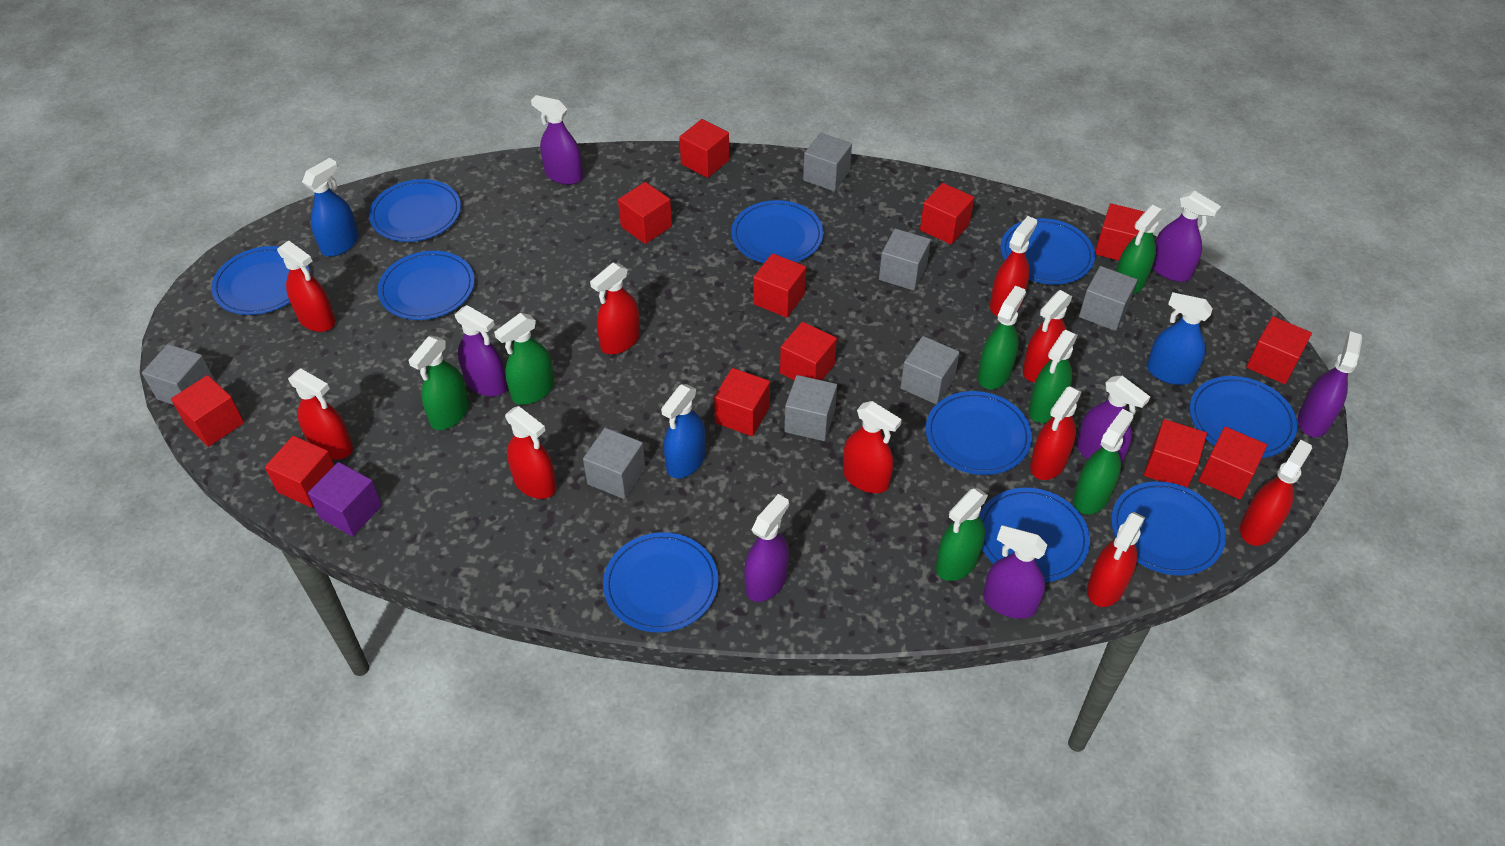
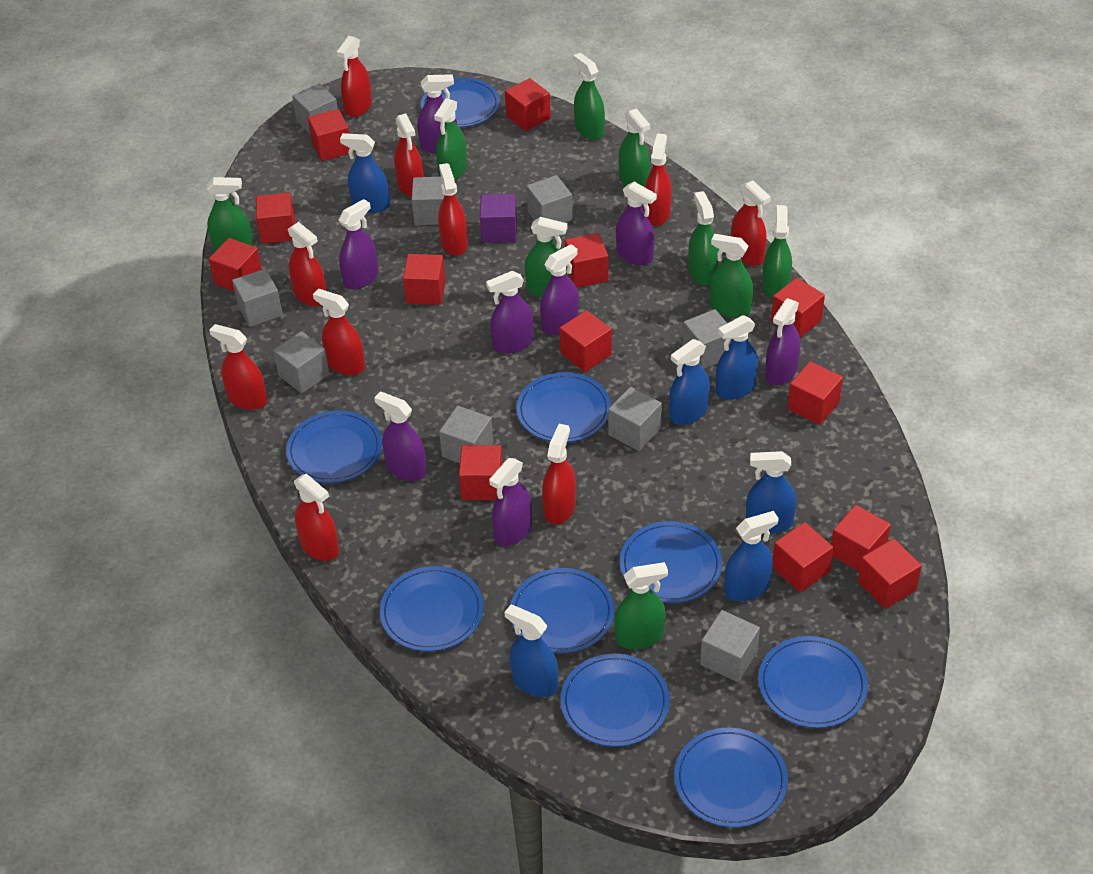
blue plate: [211,246,310,315] [369,179,461,242] [377,251,475,320] [603,532,718,632] [731,200,824,263] [926,391,1032,475] [979,488,1090,582] [1001,218,1095,285] [1111,481,1226,576] [1190,376,1297,458] = 10 -> [286,410,382,483] [380,566,484,652] [421,78,500,128] [511,568,614,654] [516,372,611,443] [561,654,670,747] [620,521,722,603] [674,728,788,828] [758,636,868,728] = 9
blue spray bottle: [302,158,359,257] [661,384,705,478] [1147,292,1213,385] = 3 -> [340,133,390,213] [504,605,558,697] [669,339,710,425] [716,315,758,400] [724,511,779,601] [746,451,797,533] = 6
green spray bottle: [408,336,469,430] [494,313,554,405] [936,488,988,581] [978,286,1026,389] [1028,330,1078,423] [1073,409,1134,514] [1116,205,1164,295] = 7 -> [207,177,254,252] [434,98,467,180] [525,217,568,298] [573,53,605,140] [614,562,668,649] [619,108,650,187] [688,191,718,285] [710,234,753,318] [762,205,792,300] = 9
grey cube: [142,344,215,405] [583,428,646,499] [784,375,837,441] [803,133,852,191] [879,229,931,291] [900,336,960,404] [1079,266,1138,331] = 7 -> [232,269,283,327] [273,331,330,393] [292,84,338,133] [412,177,444,225] [439,406,493,463] [526,175,573,223] [608,387,662,451] [683,309,732,369] [700,610,760,682] = 9
purple spray bottle: [455,305,507,396] [531,95,583,185] [744,494,789,602] [983,525,1047,619] [1077,376,1150,465] [1152,191,1221,282] [1298,331,1362,437] = 7 -> [339,199,379,290] [374,391,427,481] [417,74,457,153] [486,271,534,354] [489,458,532,546] [540,244,579,335] [616,182,657,265] [765,298,800,385] = 8
red cube: [171,375,244,447] [265,436,334,508] [618,182,672,244] [679,119,730,178] [714,368,770,436] [753,253,806,318] [780,322,837,380] [920,183,974,245] [1095,203,1144,260] [1144,419,1207,488] [1198,427,1267,499] [1246,316,1312,384] = 12 -> [209,238,262,292] [256,193,295,244] [308,109,349,161] [403,254,446,305] [459,445,502,500] [505,78,551,131] [560,310,612,372] [565,233,608,288] [771,278,825,338] [773,522,834,592] [787,361,843,425] [831,505,891,572] [858,539,922,609] = 13

